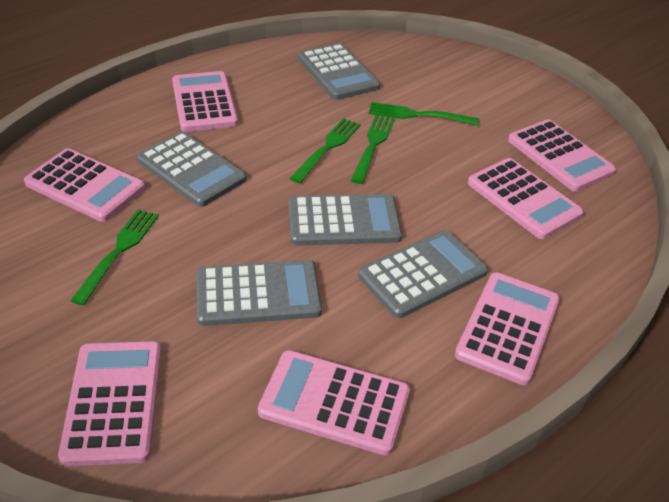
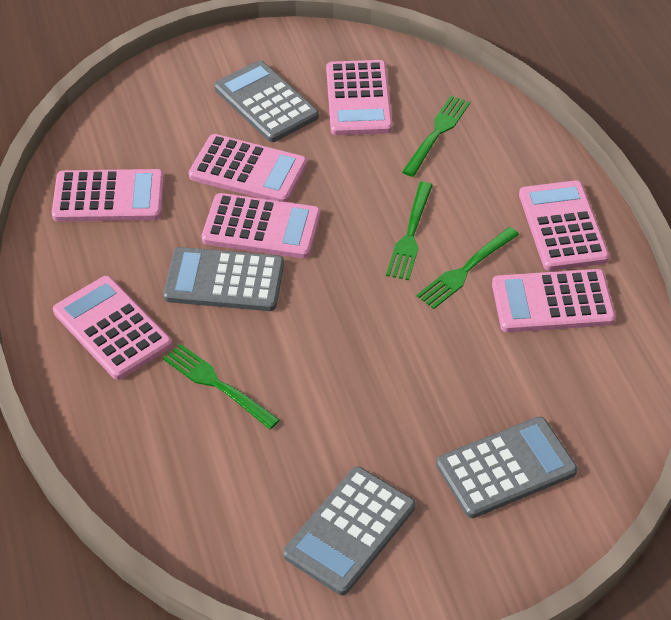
grey calculator: [137,132,247,207] [196,260,322,326] [288,194,402,246] [298,43,380,100] [358,230,488,318] = 5 -> [163,247,284,311] [214,60,319,142] [283,467,415,595] [436,417,578,518] = 4

